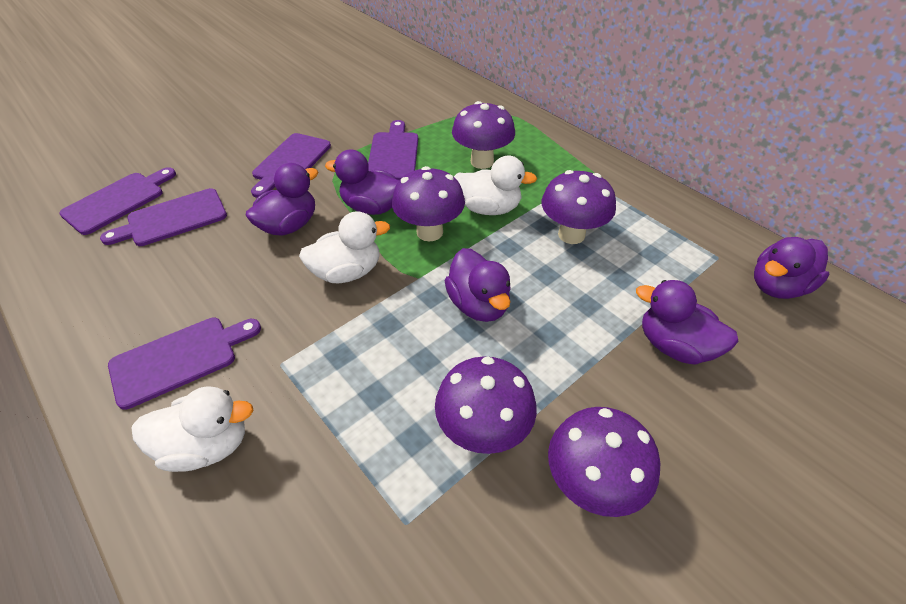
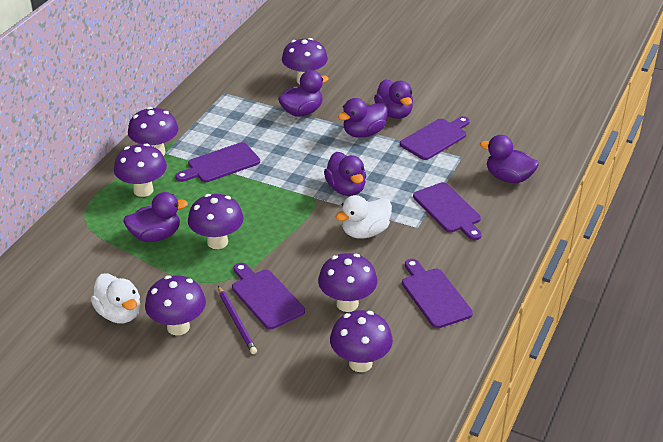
purple duck: [246,163,318,236] [325,149,399,215] [445,248,511,322] [636,280,739,365] [754,237,829,299] = 5 -> [123,192,188,242] [278,70,329,117] [324,152,366,196] [338,98,388,138] [374,79,413,119] [480,135,539,183] = 6
purple mushroom: [392,166,465,241] [435,356,537,454] [452,101,515,169] [541,170,616,244] [548,407,660,517] = 5 -> [114,144,167,197] [128,107,178,156] [145,275,206,336] [188,194,244,249] [282,38,328,84] [318,253,377,312] [330,310,393,372] = 7
purple pencil: none = 0 -> [218,286,257,354] = 1
white duck: [131,386,253,472] [299,211,390,283] [454,156,537,215] = 3 -> [91,273,140,323] [335,195,392,239] = 2

